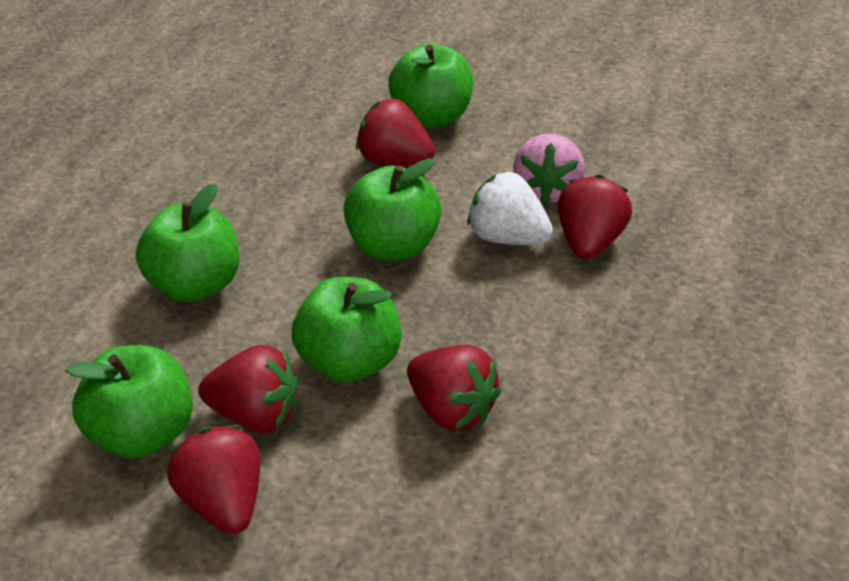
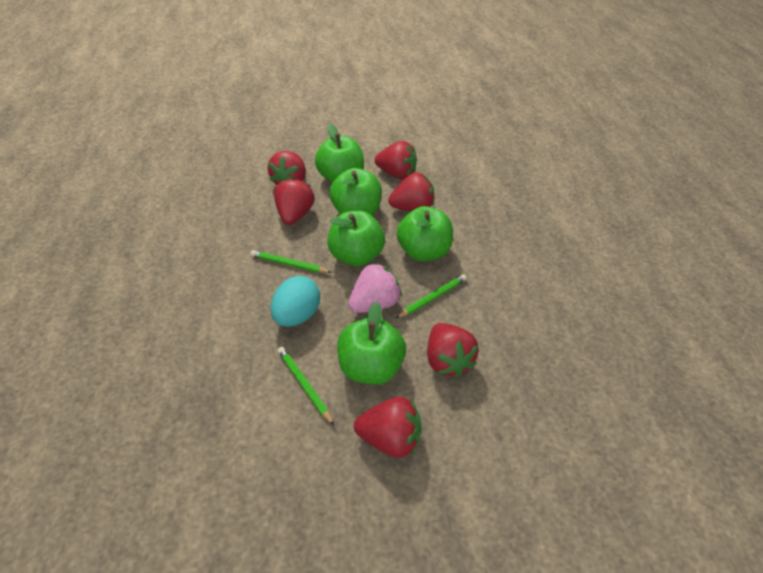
green pencil: none = 0 -> [250,250,332,273] [277,347,334,425] [395,274,467,319] = 3
red strawberry: [167,425,260,534] [198,345,299,433] [356,99,435,166] [407,345,501,431] [557,174,632,259] = 5 -> [268,151,306,185] [274,178,315,225] [354,397,421,458] [375,141,417,179] [388,173,434,211] [427,323,479,377] = 6
turquoise egg: none = 0 -> [271,276,320,327] = 1
white strawberry: [467,172,553,245] = 1 -> none = 0

